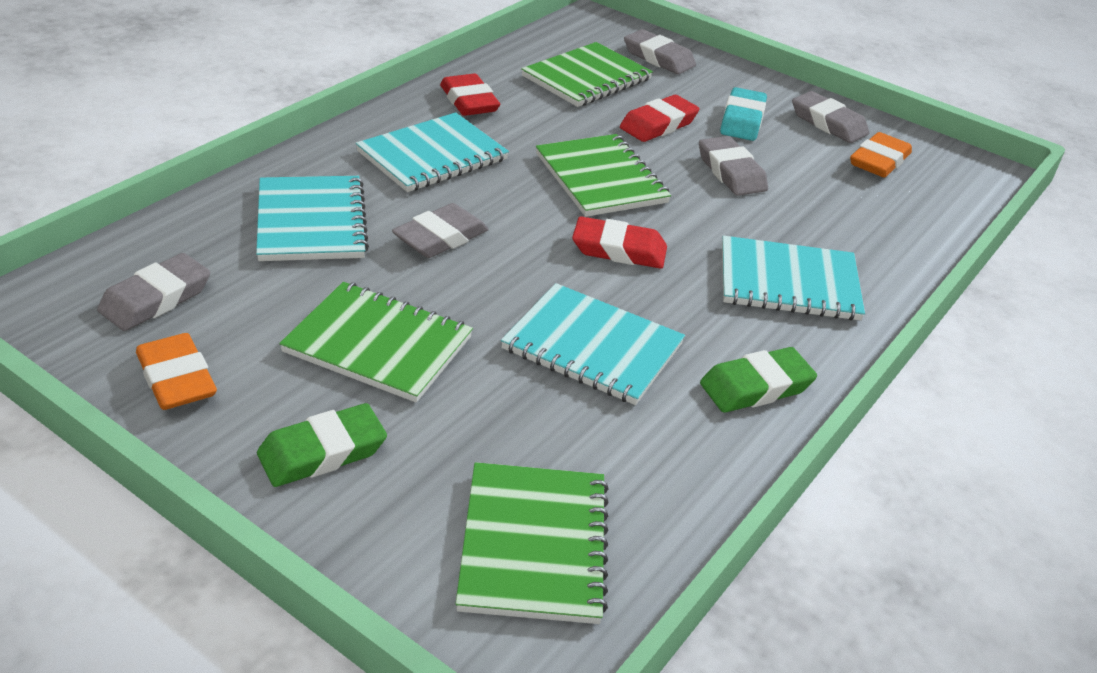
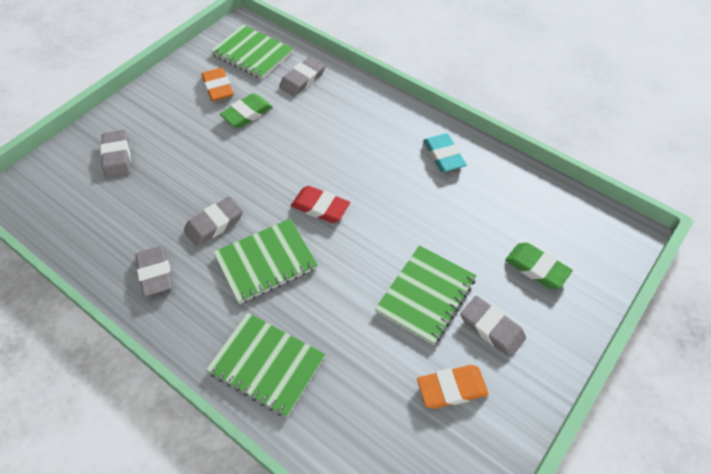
red eraser: [440,74,500,116] [572,216,667,269] [620,95,699,142] = 3 -> [291,186,350,223] = 1
turquoise notebook: [256,176,369,261] [356,112,509,192] [501,283,685,405] [722,236,865,321] = 4 -> none = 0

